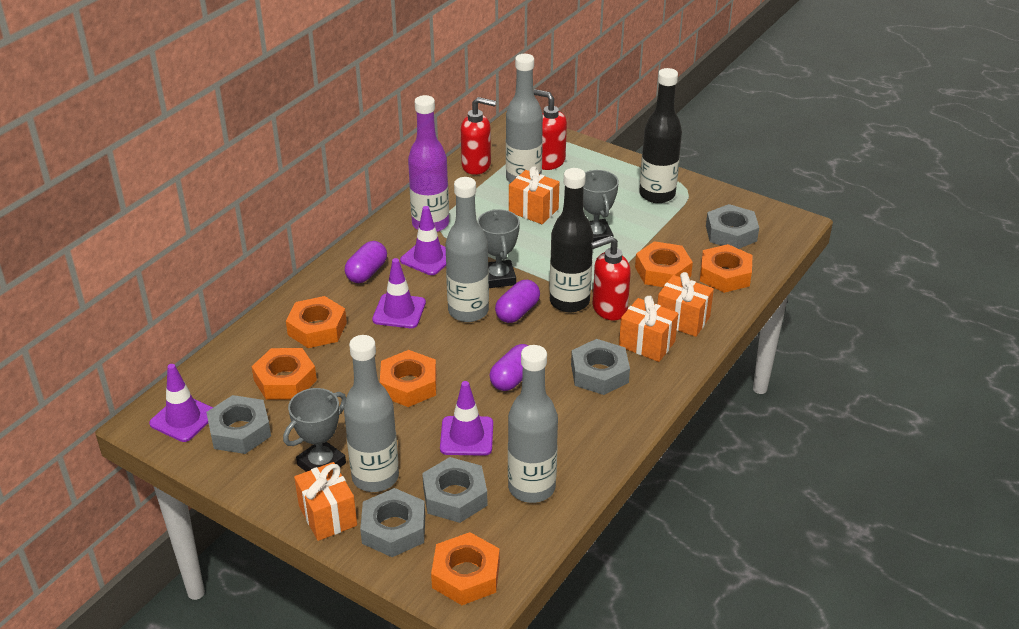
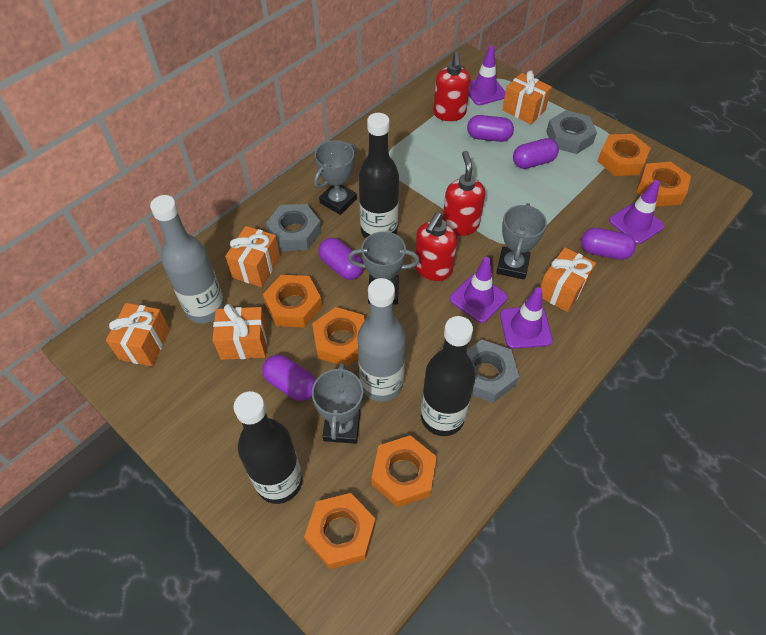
black bottle: [549,168,593,312] [639,68,682,203] = 2 -> [234,391,303,504] [358,113,399,239] [421,316,476,436] = 3
grey bottle: [344,335,399,492] [445,177,489,322] [506,54,543,183] [508,345,558,503] = 4 -> [150,195,225,323] [357,278,406,402] = 2
grey nut: [206,395,271,454] [360,488,425,557] [422,457,487,523] [571,339,630,395] [706,204,759,249] = 5 -> [266,204,321,251] [467,340,519,403] [546,110,597,154] = 3
grey trophy: [283,388,346,472] [477,209,520,288] [583,170,619,242] = 3 -> [312,362,363,444] [314,140,357,215] [348,231,419,305] [496,203,547,280] = 4
orange gift: [294,462,357,541] [509,166,559,224] [619,296,678,362] [657,272,714,337] = 4 -> [106,303,170,367] [213,304,267,360] [225,226,280,287] [502,71,552,125] [540,247,596,312] = 5
purple bottle: [408,95,449,232] = 1 -> none = 0
purple capsule: [345,241,387,283] [489,344,529,391] [495,280,540,323] = 3 -> [262,355,316,401] [318,238,364,280] [467,115,514,142] [513,138,559,169] [581,228,636,260] = 5

